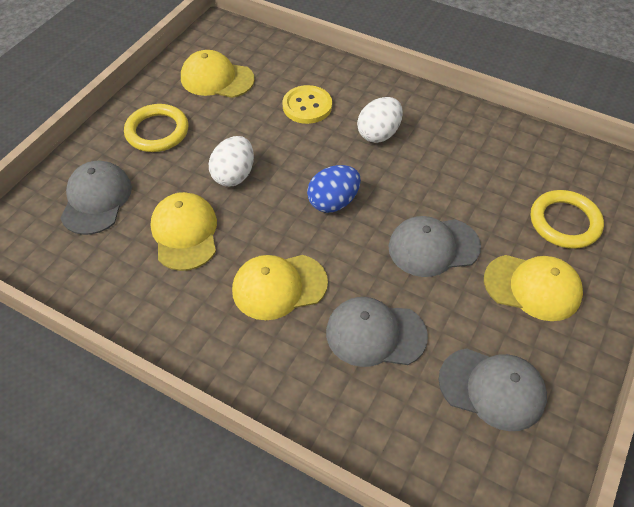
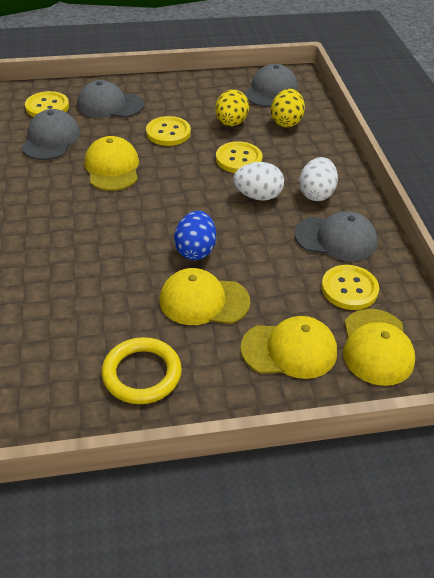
yellow button: [283,85,332,124] = 1 -> [25,91,69,117] [146,116,191,146] [216,141,262,173] [321,265,379,310] = 4
yellow egg: none = 0 -> [215,89,249,126] [271,89,305,127] = 2
yellow ring: [124,104,189,152] [531,190,604,249] = 2 -> [102,337,182,404] = 1

